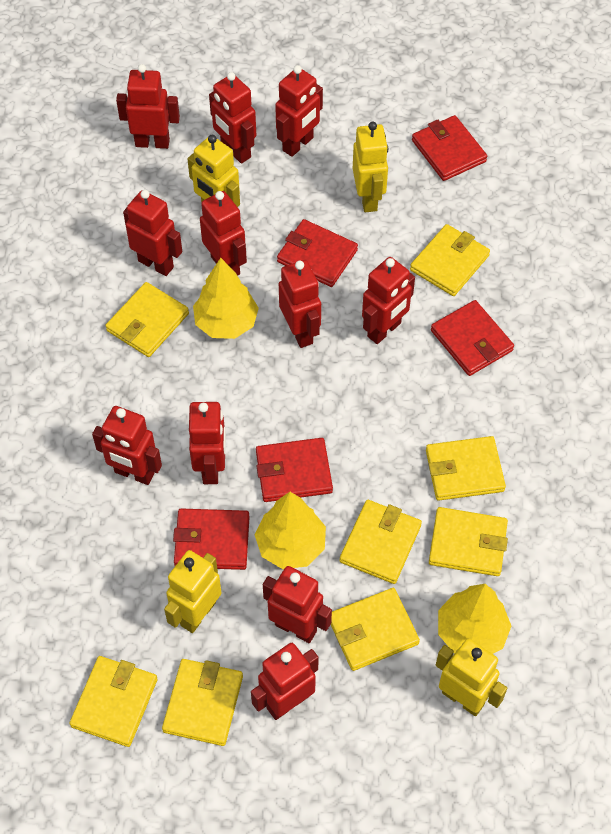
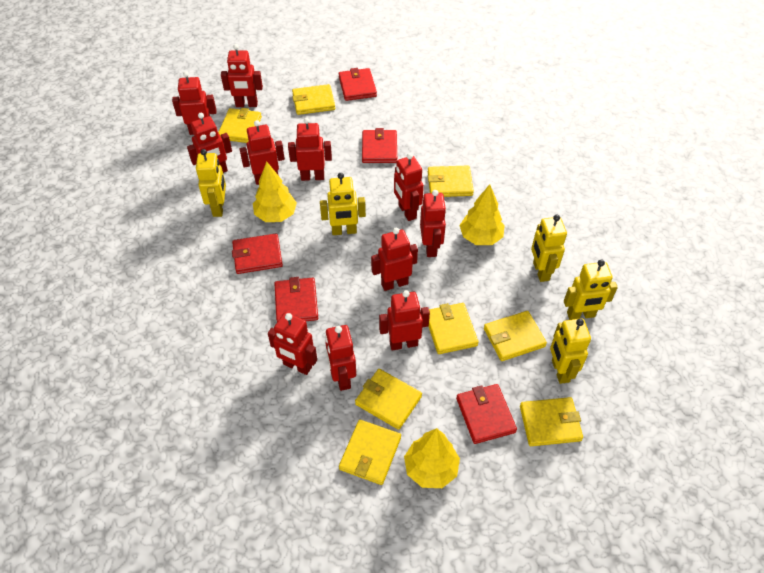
yellow robot: [164,550,222,633] [187,135,240,207] [353,122,388,212] [436,639,507,716] = 4 -> [196,149,226,217] [320,173,366,235] [531,215,567,282] [550,318,591,384] [564,260,618,320] = 5

